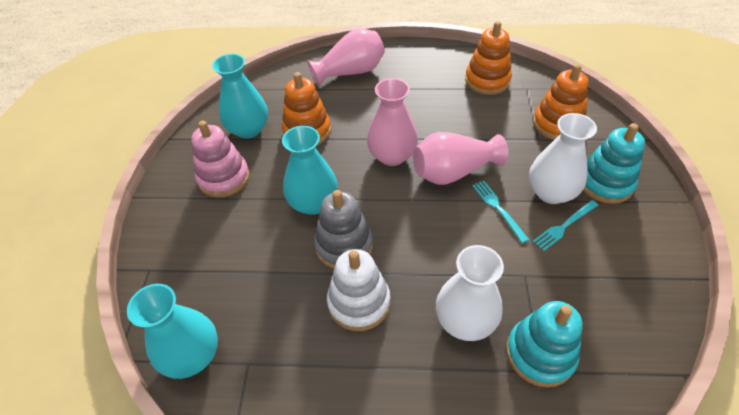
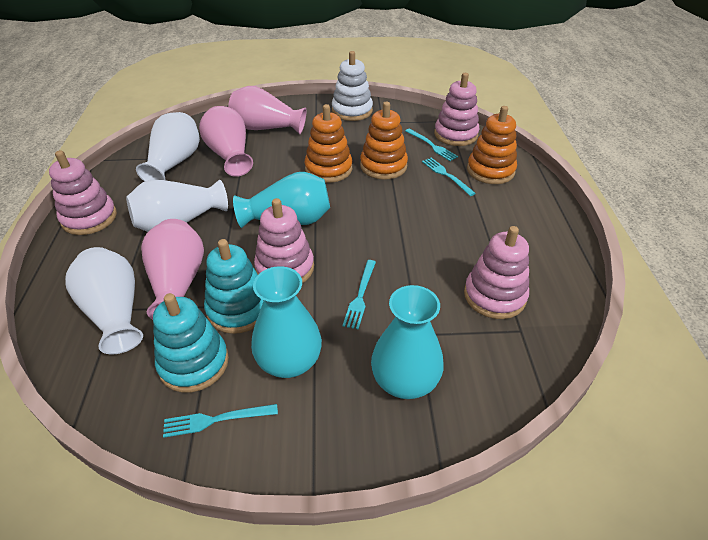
grey stacking toy: [314,190,373,269] = 1 -> none = 0
pink stacking toy: [191,121,250,198] = 1 -> [49,150,117,235] [254,198,314,283] [434,73,479,146] [464,226,529,319] = 4
turquoise fork: [472,181,529,243] [533,200,599,251] = 2 -> [163,404,278,438] [343,260,376,329] [405,129,458,161] [422,158,476,196] = 4
white vase: [436,245,504,341] [529,113,597,204] = 2 -> [65,247,143,354] [126,180,228,232] [136,112,200,181] = 3

